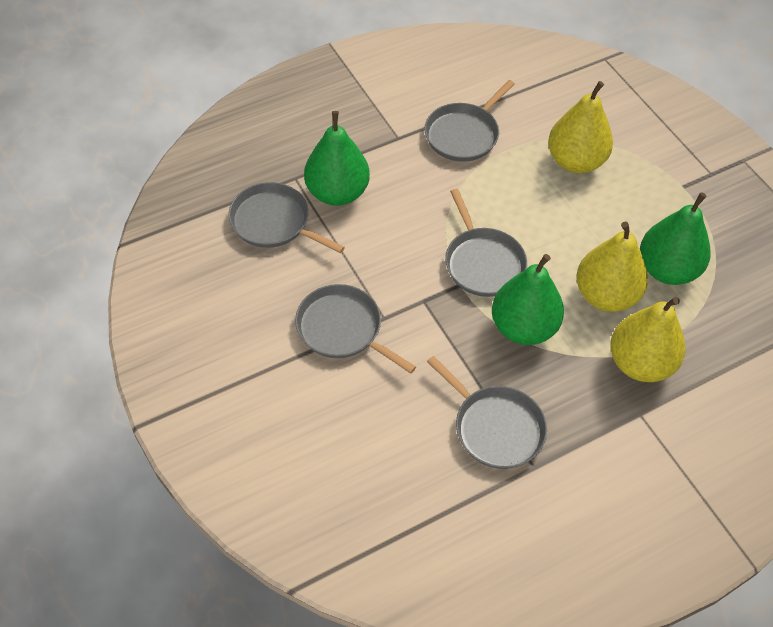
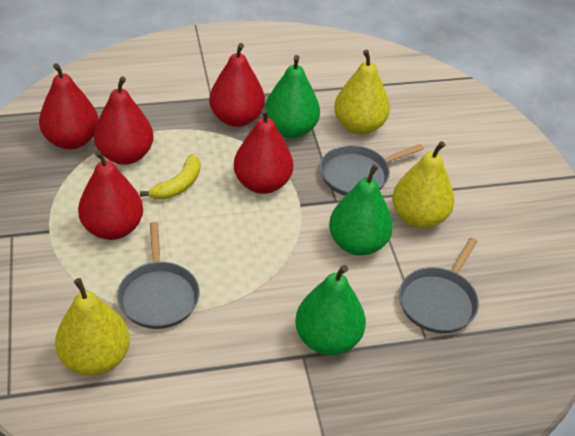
grey pan: [228,182,345,253] [295,284,416,374] [424,80,515,162] [427,356,547,469] [445,189,527,297] = 5 -> [117,222,200,329] [320,144,424,196] [399,237,479,334] = 3
red pear: none = 0 -> [39,63,99,149] [78,150,143,240] [94,76,154,165] [209,43,265,127] [234,108,293,194] = 5
yellow banana: none = 0 -> [140,154,201,200] = 1

